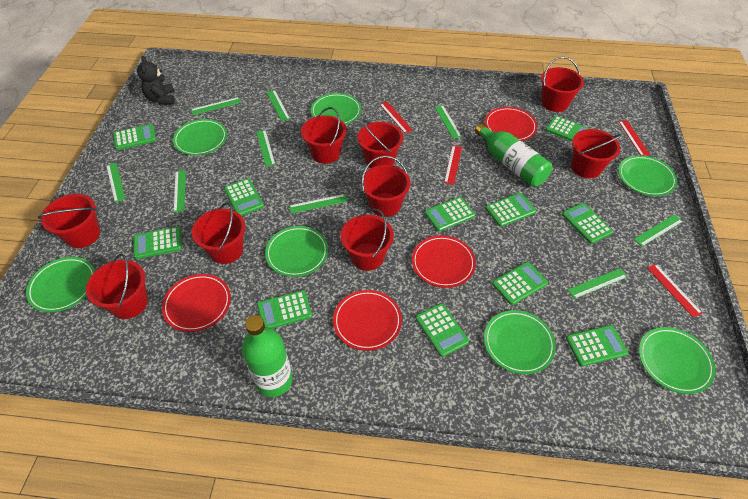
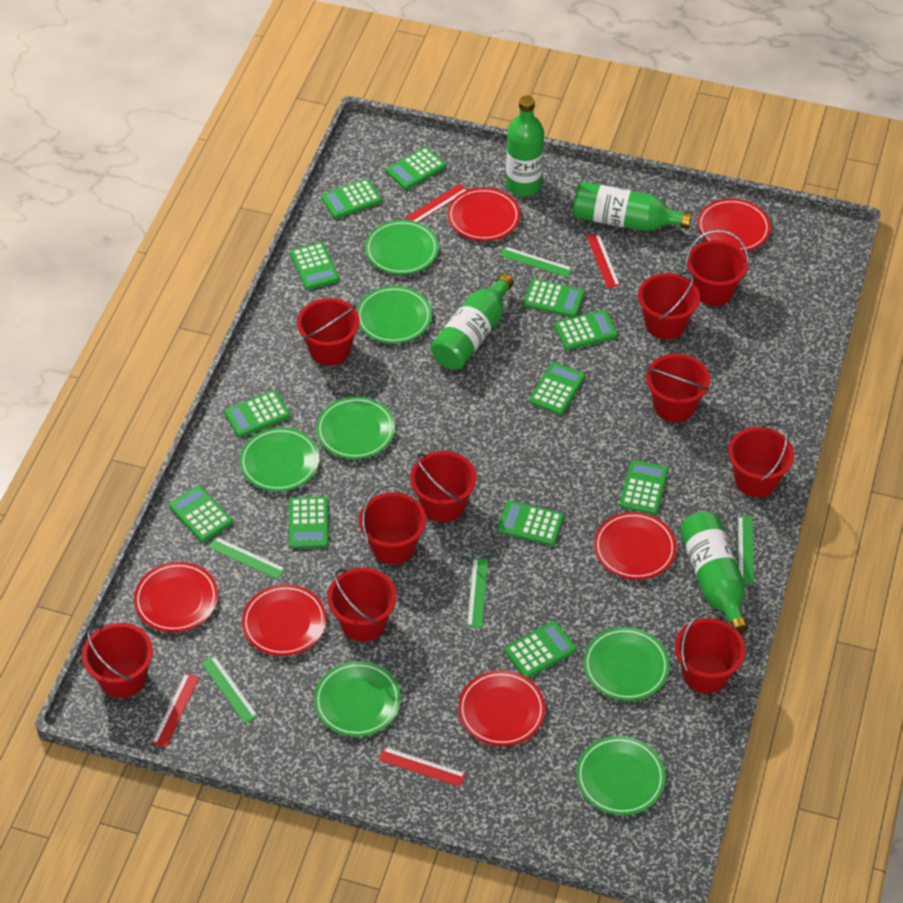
black teddy bear: [137,56,175,104] = 1 -> none = 0
green bottle: [242,315,293,397] [475,123,552,187] = 2 -> [431,274,514,370] [506,95,544,196] [573,182,692,231] [680,511,748,634] = 4
green calculator: [113,124,156,150] [134,226,182,259] [224,178,264,216] [257,290,312,329] [416,303,469,357] [425,197,475,232] [485,193,536,227] [492,262,548,305] [546,116,590,141] [562,203,613,244] [566,325,628,366] = 11 -> [169,485,233,542] [224,390,290,437] [289,497,329,549] [290,242,339,290] [321,179,382,219] [386,147,446,190] [497,500,564,546] [504,621,576,678] [523,279,585,317] [529,362,585,415] [554,310,618,350] [620,460,668,515] = 12
green ruler: [106,163,125,202] [174,170,186,212] [191,97,241,115] [256,130,276,167] [267,90,290,121] [289,194,348,214] [435,105,462,139] [568,268,627,299] [634,214,683,247] = 9 -> [201,655,258,723] [208,537,286,579] [467,558,488,628] [500,246,573,277] [738,516,754,583] = 5
red bucket: [38,194,100,248] [86,254,148,319] [192,202,245,264] [301,107,347,164] [341,208,394,271] [357,120,403,168] [361,156,410,217] [541,57,584,112] [571,129,622,178] = 9 -> [82,623,153,698] [297,298,360,365] [327,568,397,642] [359,484,426,564] [410,451,477,522] [638,271,700,340] [646,354,710,422] [675,611,745,693] [686,230,749,306] [728,422,794,497] = 10
red plate: [162,274,231,332] [333,290,402,351] [412,235,476,288] [485,107,537,141] = 4 -> [134,562,218,632] [242,584,326,656] [448,188,520,241] [458,670,545,746] [594,512,677,580] [697,199,771,252] = 6

